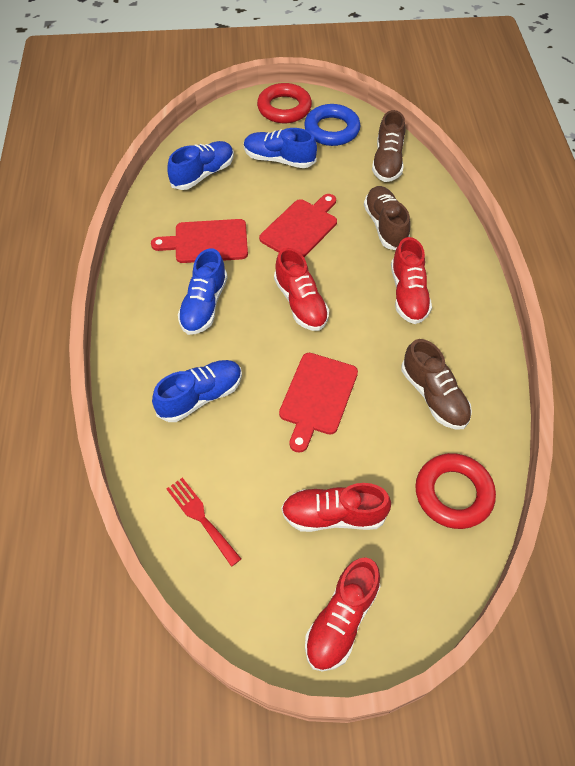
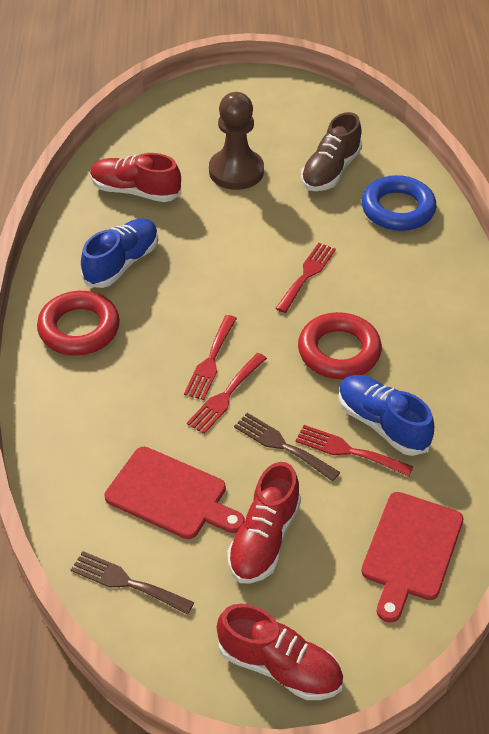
blue shoe: [152,360,242,422] [167,141,234,190] [178,249,228,335] [244,128,317,168] = 4 -> [81,218,158,288] [338,375,434,456] = 2
brown fork: none = 0 -> [71,551,194,615] [234,413,340,481] = 2
brown pawn: none = 0 -> [209,92,264,190] = 1
brown shoe: [364,186,410,250] [372,110,405,182] [402,339,472,430] = 3 -> [301,112,362,191] = 1
red cutting board: [151,219,248,263] [259,194,337,257] [279,353,358,453] = 3 -> [105,447,245,539] [361,492,463,623] = 2
red fork: [167,478,241,567] = 1 -> [184,315,237,400] [187,353,267,434] [275,243,336,313] [295,425,414,477] = 4
red shoe: [274,248,329,331] [281,483,391,532] [305,557,380,671] [391,237,432,324] = 4 -> [90,153,181,202] [217,604,343,700] [227,462,301,584] = 3

